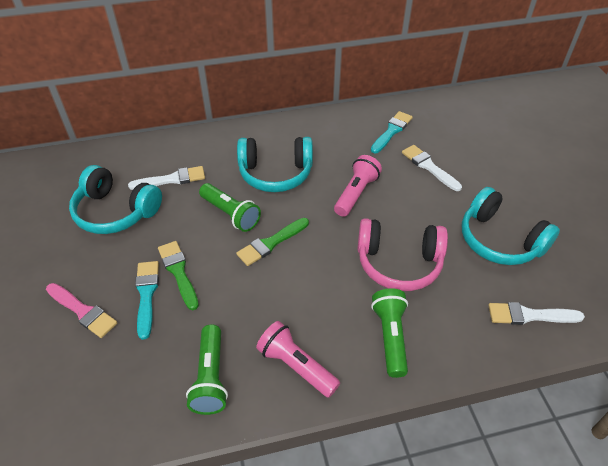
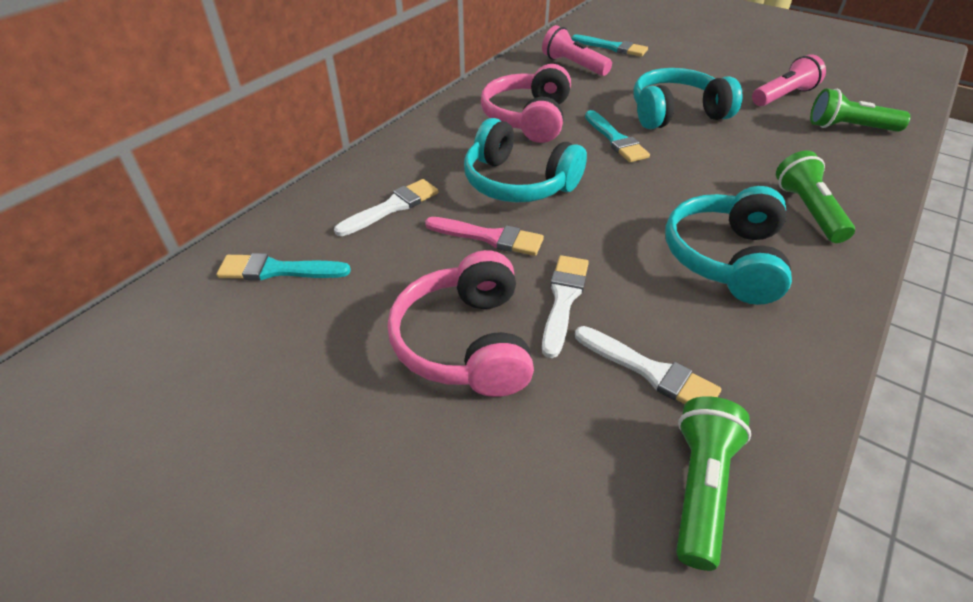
green brush: [158,241,199,310] [236,218,309,266] = 2 -> none = 0
pink headphones: [357,218,448,291] = 1 -> [388,250,534,397] [481,64,571,143] = 2
turquoise brush: [135,261,159,340] [371,111,413,153] = 2 -> [217,253,351,280] [571,34,648,57] [585,110,650,162] = 3

